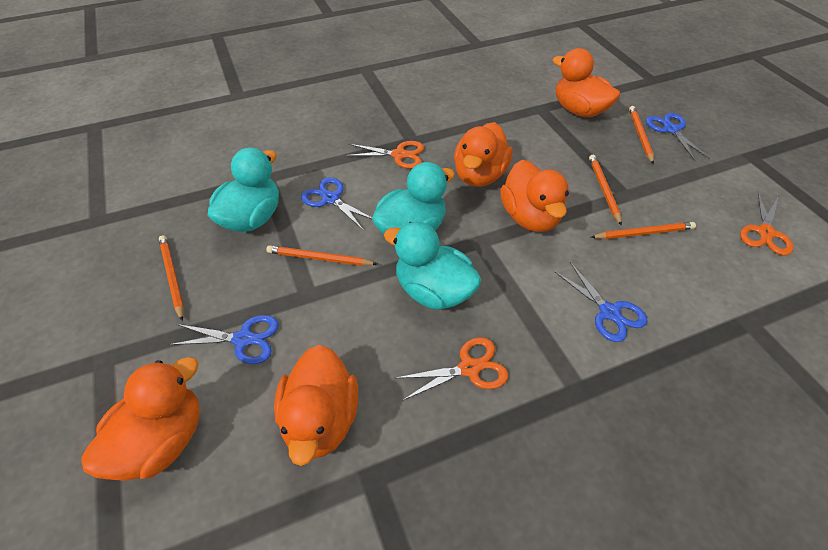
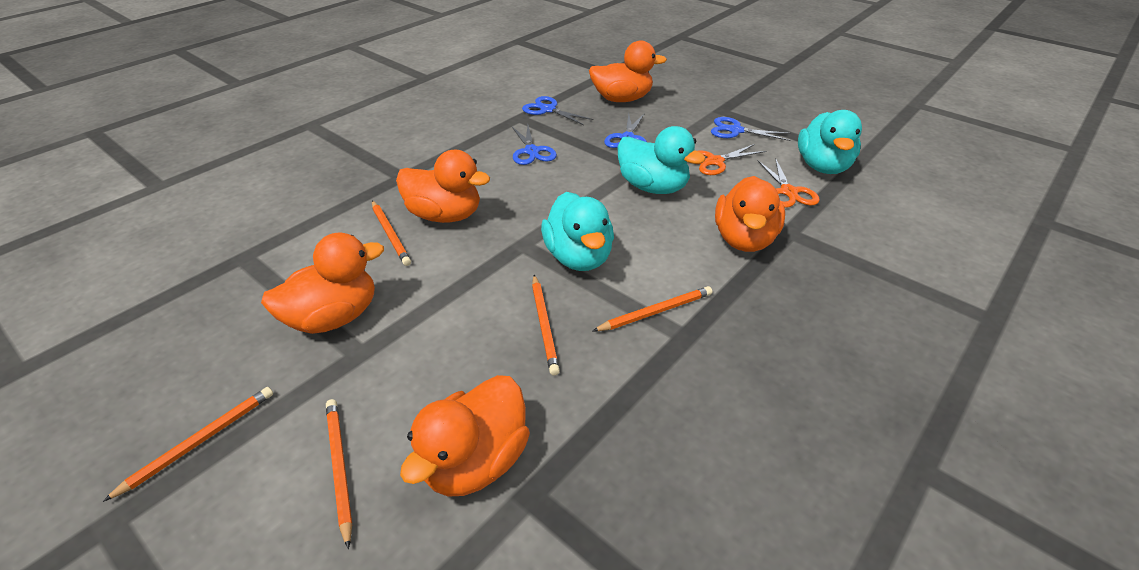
orange scissors: [345,141,424,169] [396,337,508,401] [740,192,794,255] = 3 -> [699,144,767,175] [758,158,820,208] = 2

